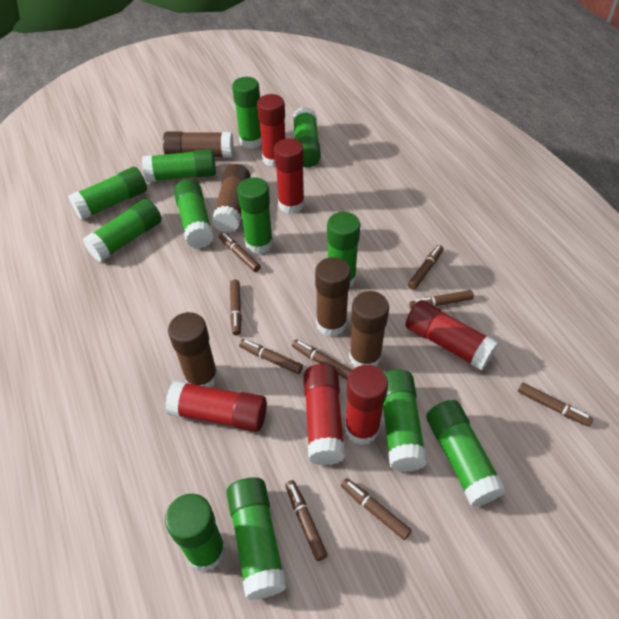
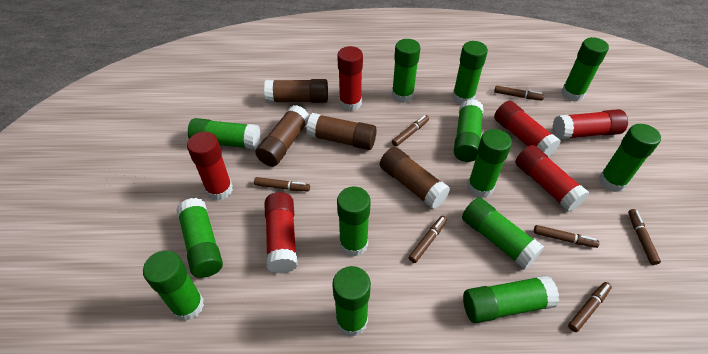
brown glue stick: [163,132,234,157] [168,312,218,388] [212,164,251,233] [315,257,351,337] [349,291,389,368] = 5 -> [255,105,310,167] [264,79,328,103] [306,113,377,150] [380,147,450,209] = 4
brown marker: [219,232,261,272] [230,280,242,336] [239,339,303,374] [285,480,328,561] [292,339,352,380] [341,478,412,540] [408,245,443,290] [409,290,474,309] [518,382,593,427] = 9 -> [254,177,310,191] [392,115,429,147] [409,216,447,263] [494,86,544,101] [534,225,599,248] [568,282,612,332] [628,209,661,265] = 7
green glue stick: [68,167,147,220] [83,199,162,262] [142,149,216,182] [165,494,226,572] [174,179,214,249] [226,477,287,600] [232,77,262,149] [237,177,273,254] [293,107,321,168] [327,212,360,288] [383,369,427,472] [426,400,506,507] = 12 -> [143,250,204,321] [176,198,223,278] [188,118,260,150] [332,266,371,337] [337,187,371,257] [392,39,420,103] [452,41,488,105] [454,99,484,162] [462,197,544,270] [463,275,559,323] [467,129,512,198] [561,37,609,102] [599,124,661,192] = 13

